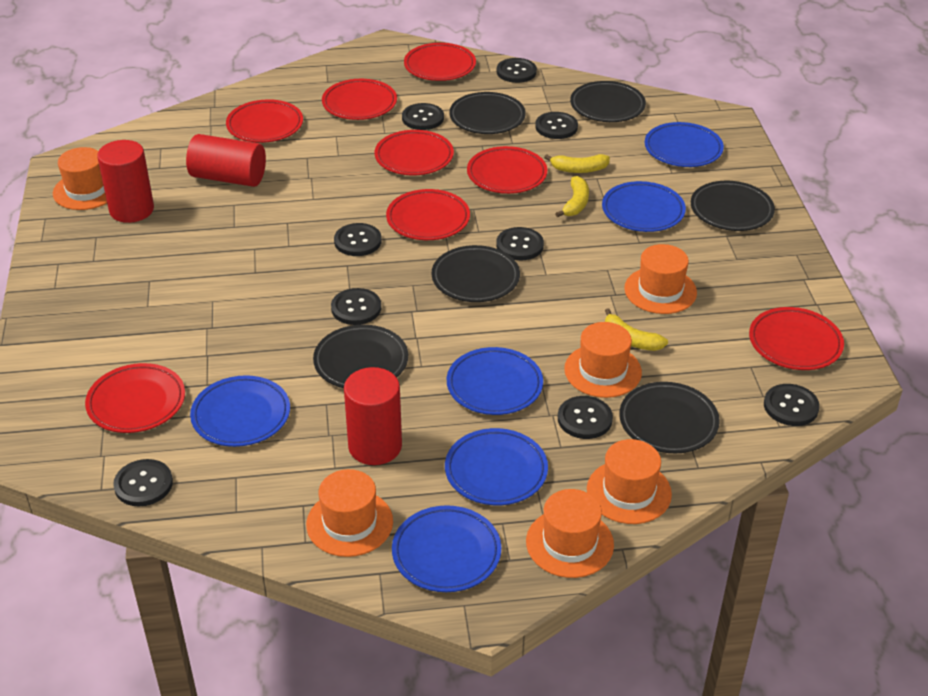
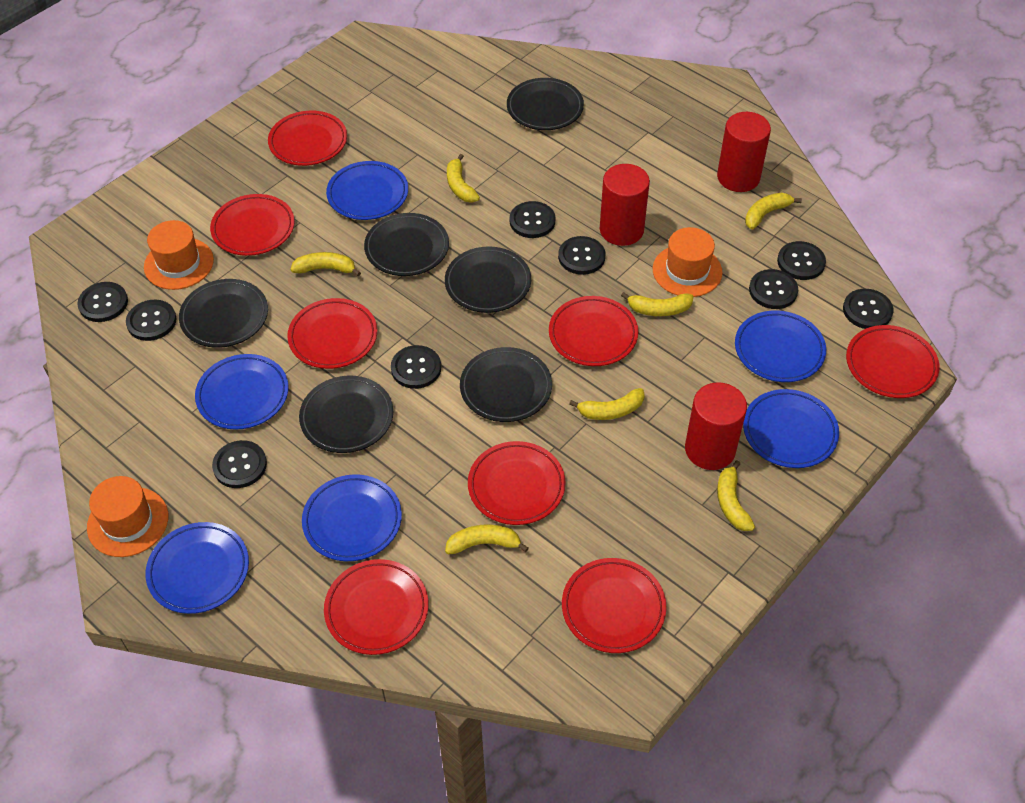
orange hat: [53,147,107,210] [306,469,393,557] [526,489,614,578] [564,322,642,398] [587,439,672,524] [624,244,697,314] = 6 -> [87,476,168,557] [144,220,214,290] [653,227,722,297] = 3
yellow banana: [544,154,610,173] [555,176,589,217] [605,308,668,351] = 3 -> [290,252,361,276] [445,524,529,554] [447,154,480,203] [569,388,645,420] [621,292,693,316] [717,460,755,531] [745,193,802,229] = 7

